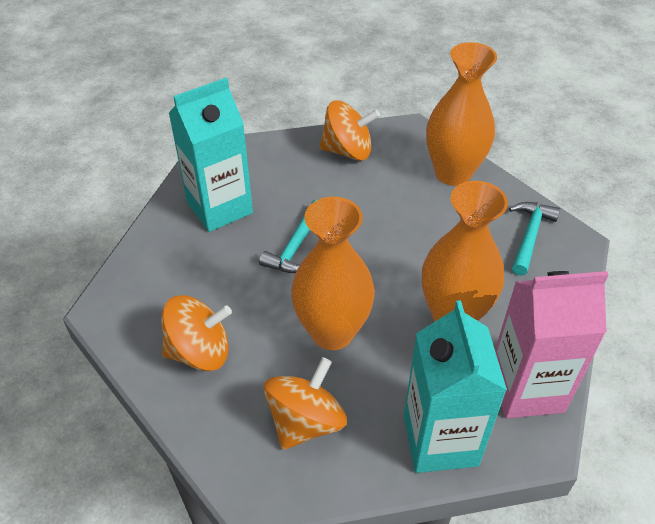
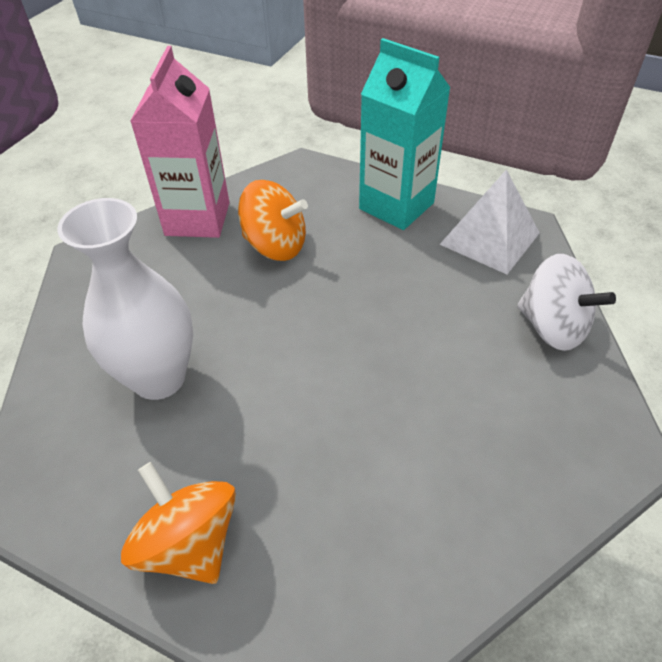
orange spinning top: [161,295,232,371] [264,357,347,450] [319,101,380,161] = 3 -> [121,462,236,584] [238,180,308,261] = 2
orange vase: [291,197,375,350] [422,181,508,322] [426,42,497,186] = 3 -> none = 0
turquoise carton: [168,78,253,232] [404,300,507,473] = 2 -> [359,38,451,230] = 1
turquoise hammer: [259,200,317,273] [509,202,560,276] = 2 -> none = 0
white pyramid: none = 0 -> [439,169,540,274] = 1
white spinning top: none = 0 -> [517,254,616,351] = 1
white vase: none = 0 -> [57,198,193,400] = 1

